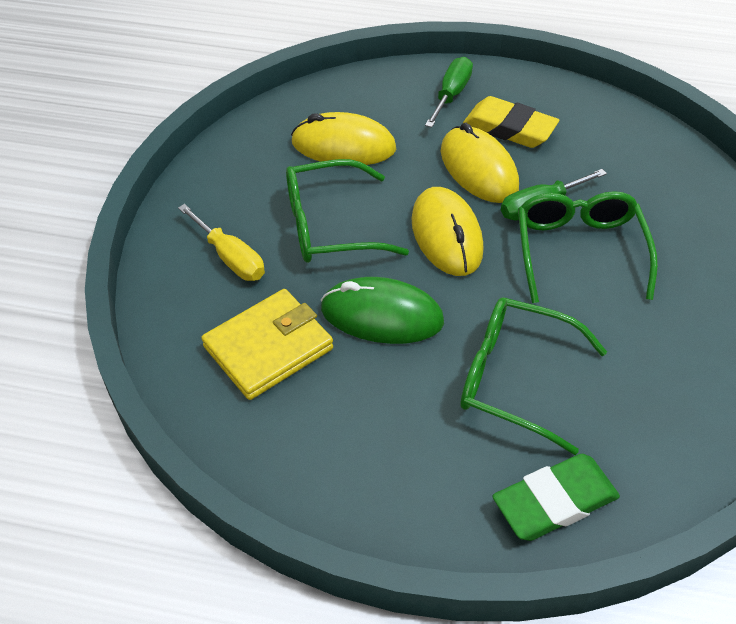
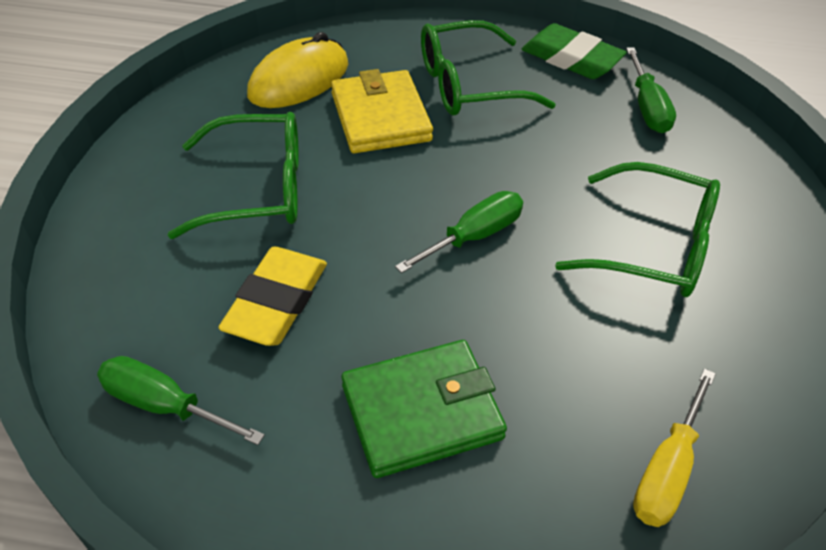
green mouse: [321,277,444,344] = 1 -> none = 0
green screwdriver: [425,57,473,128] [501,169,607,221] = 2 -> [97,356,265,445] [395,191,523,273] [626,47,676,133] = 3
green wallet: none = 0 -> [342,340,507,478] = 1
yellow mouse: [291,112,396,165] [411,187,484,276] [441,123,519,203] = 3 -> [247,32,348,108] = 1

